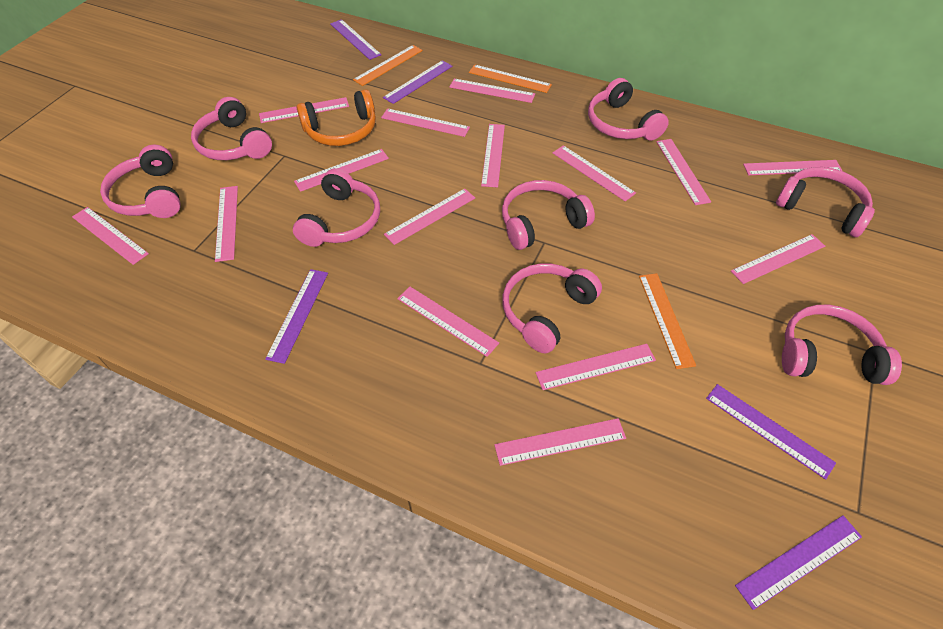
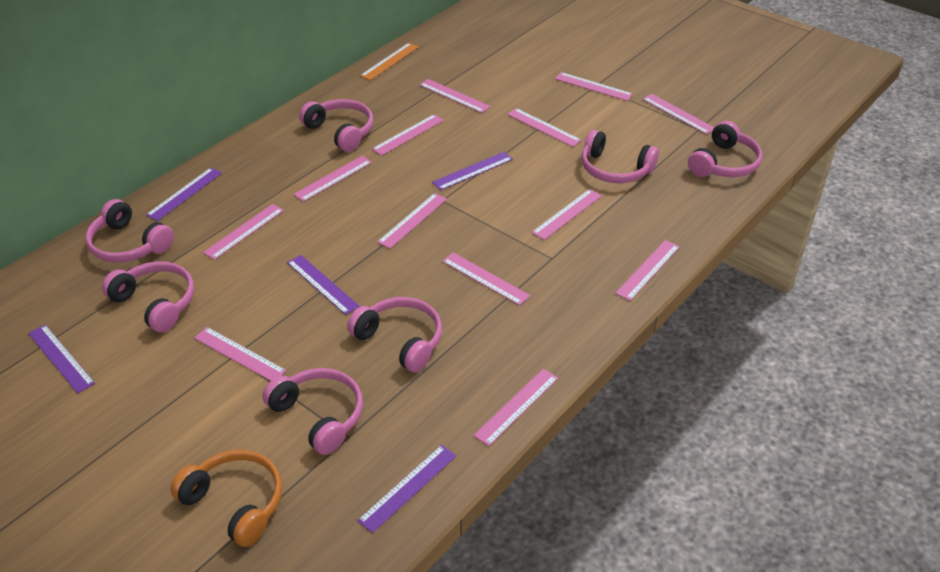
orange ruler: [353,45,423,86] [469,65,552,93] [639,273,696,369] = 3 -> [360,43,419,80] = 1
pink headphones: [100,145,181,218] [191,97,272,160] [293,168,380,247] [502,180,595,250] [502,263,602,353] [588,78,669,141] [776,167,875,237] [782,305,902,385] = 8 -> [86,199,174,262] [102,261,194,332] [262,368,363,455] [299,99,373,152] [347,297,442,372] [582,130,659,183] [688,121,762,177] = 7
pink ruler: [72,207,149,265] [215,186,238,262] [259,97,349,123] [294,149,389,192] [381,108,470,137] [384,189,475,245] [397,287,499,357] [450,79,535,103] [481,124,505,187] [494,418,626,466] [536,344,656,390] [553,145,636,201] [656,139,711,205] [731,234,825,284] [743,160,843,175] = 15 -> [194,327,286,381] [203,204,284,260] [293,156,372,202] [372,114,444,156] [377,193,447,249] [420,79,491,113] [442,252,530,305] [473,369,558,446] [507,108,582,147] [532,189,602,240] [555,72,633,101] [615,240,680,301] [643,94,715,134] = 13

